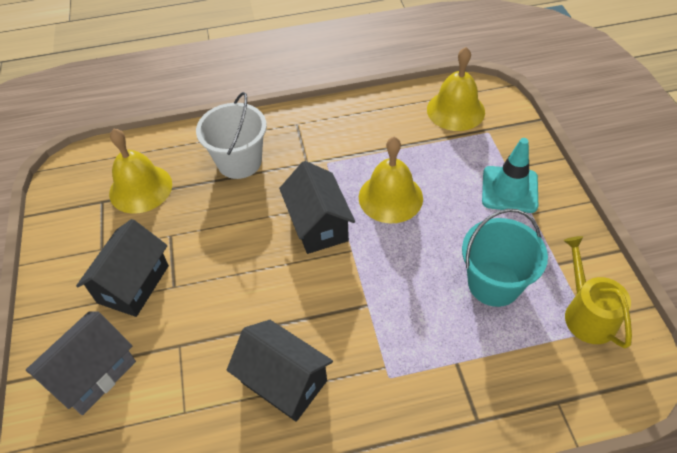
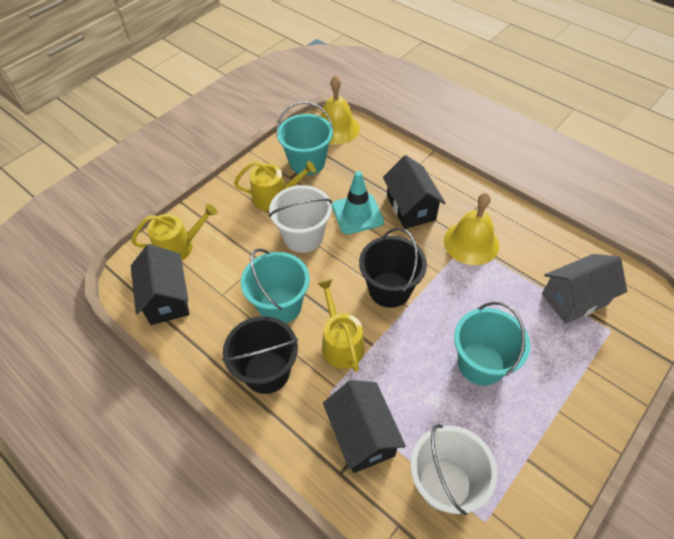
black bucket: none = 0 -> [222,316,298,394] [359,228,427,308] = 2
turquoise bucket: [462,209,548,307] = 1 -> [241,248,310,323] [276,101,333,175] [454,302,530,386] = 3
white bucket: [196,92,267,179] = 1 -> [269,185,332,253] [410,424,497,515] = 2
yellow bell: [109,129,172,214] [359,137,423,223] [427,47,485,131] = 3 -> [321,75,360,145] [444,193,499,265] = 2
yellow watering can: [563,236,632,348] = 1 -> [131,204,217,260] [234,161,316,211] [317,279,365,372] = 3

